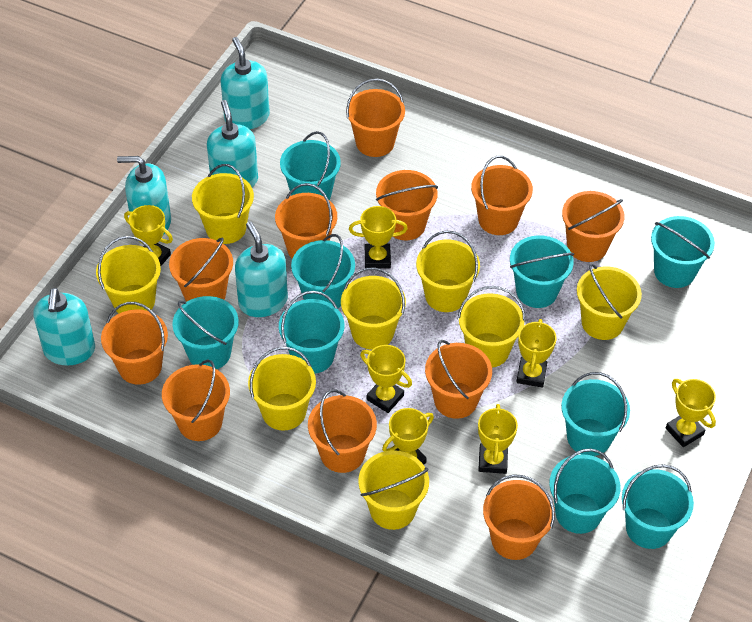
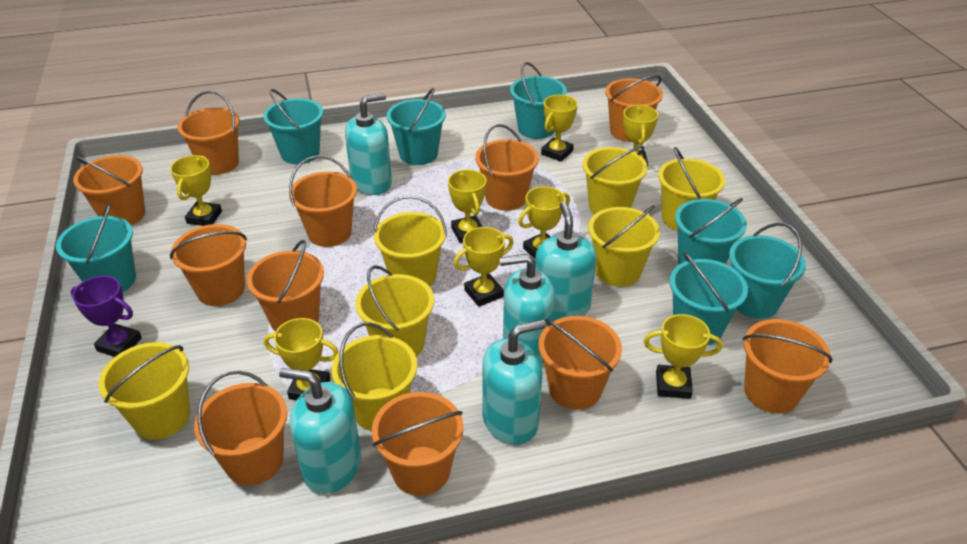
purple trophy: none = 0 -> [71,276,142,357] = 1
turquoise bucket: [172,296,239,369] [279,291,344,374] [280,131,341,200] [291,234,355,308] [510,235,574,308] [549,448,621,534] [561,372,630,456] [622,464,694,549] [651,216,715,288] = 9 -> [56,204,136,292] [263,89,323,164] [387,88,446,165] [510,62,567,139] [670,252,748,345] [675,198,747,264] [729,223,806,319] = 7
yellow bucket: [96,236,161,313] [192,164,254,244] [248,347,316,431] [341,267,406,350] [358,450,429,530] [416,231,480,312] [457,286,525,368] [577,264,642,340] = 8 -> [98,342,190,440] [332,322,417,431] [355,265,434,357] [373,196,447,287] [583,146,648,214] [588,205,660,287] [658,147,725,231] = 7
yellow trophy: [124,205,173,267] [349,206,408,269] [360,345,412,413] [382,408,434,465] [478,404,518,474] [517,319,557,388] [666,379,716,447] = 7 -> [170,155,222,226] [264,318,338,400] [448,170,486,243] [454,227,514,307] [518,187,570,259] [541,95,578,162] [623,105,658,169] [644,314,723,399] = 8

